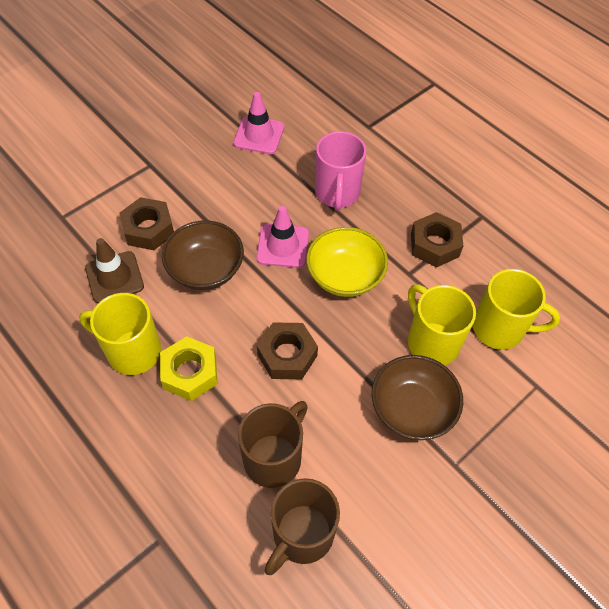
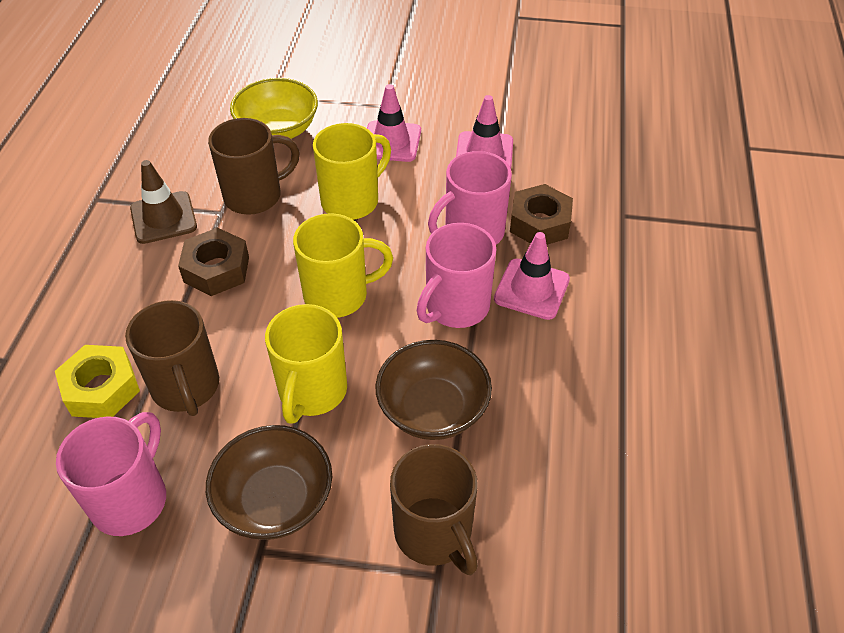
brown mug: [238,401,308,488] [265,478,340,575] = 2 -> [125,300,219,416] [208,118,300,215] [390,444,478,575] = 3
brown nut: [120,197,174,250] [257,322,318,379] [411,212,463,267] = 3 -> [178,228,249,296] [510,184,573,245] = 2
pink mug: [315,131,367,211] = 1 -> [56,412,166,536] [416,223,497,328] [428,151,512,245] = 3
pink traffic cone: [233,92,284,154] [256,206,309,268] = 2 -> [367,84,421,162] [456,95,513,168] [494,232,570,320] = 3

